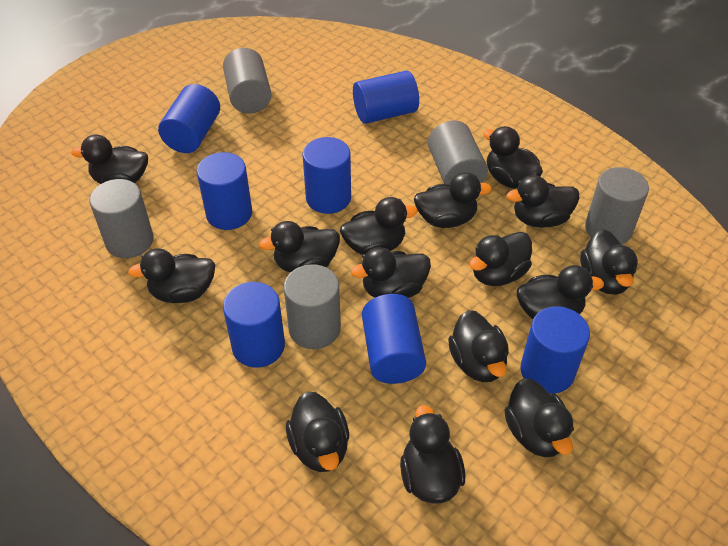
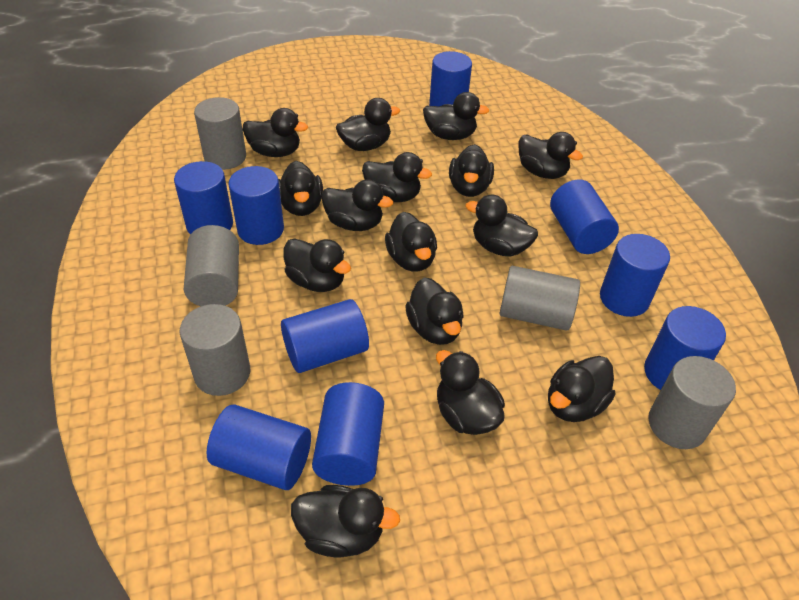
blue cylinder: [158,84,220,153] [197,152,252,230] [223,282,285,368] [303,137,351,214] [353,70,419,124] [362,294,426,384] [521,306,590,394] = 7 -> [174,161,233,235] [207,404,311,490] [228,166,284,245] [281,299,369,373] [312,382,384,486] [429,51,472,106] [550,179,619,254] [600,234,670,317] [644,306,726,390] = 9

